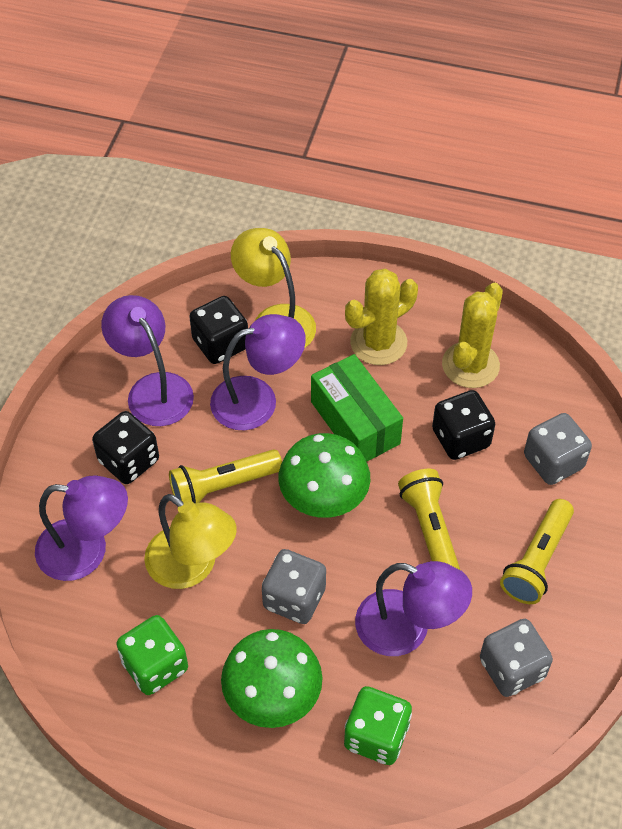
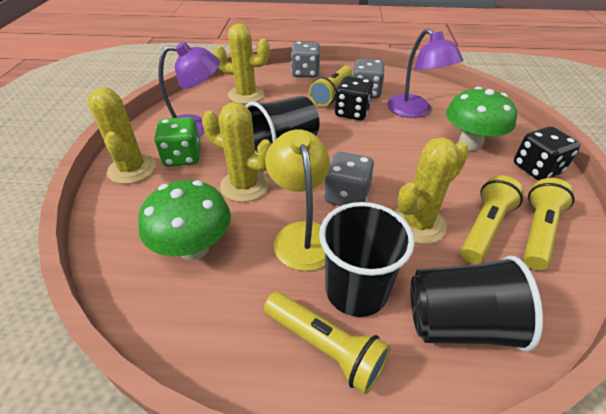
black cup: none = 0 -> [246,96,319,154] [319,202,415,317] [411,256,543,352] = 3
black dice: [92,411,159,484] [189,296,248,364] [432,390,495,460] = 3 -> [335,76,374,120] [514,126,580,180] = 2
green box: [311,354,403,462] = 1 -> none = 0
green dice: [116,615,188,695] [344,686,412,765] = 2 -> [154,117,201,167] = 1
purple lamp: [35,476,128,581] [101,295,194,426] [210,314,306,430] [355,561,472,656] = 4 -> [158,42,220,137] [387,28,463,118] = 2
yellow cactus: [345,268,418,365] [442,283,503,388] = 2 -> [87,87,156,184] [202,102,272,202] [214,23,270,104] [394,137,469,244] = 4
yellow flashlight: [169,449,282,503] [398,469,460,570] [500,499,574,604] = 3 -> [264,292,390,394] [309,66,353,107] [461,175,524,264] [523,178,575,270] = 4
yellow lamp: [144,494,237,589] [231,228,316,348] = 2 -> [265,129,330,271] = 1

